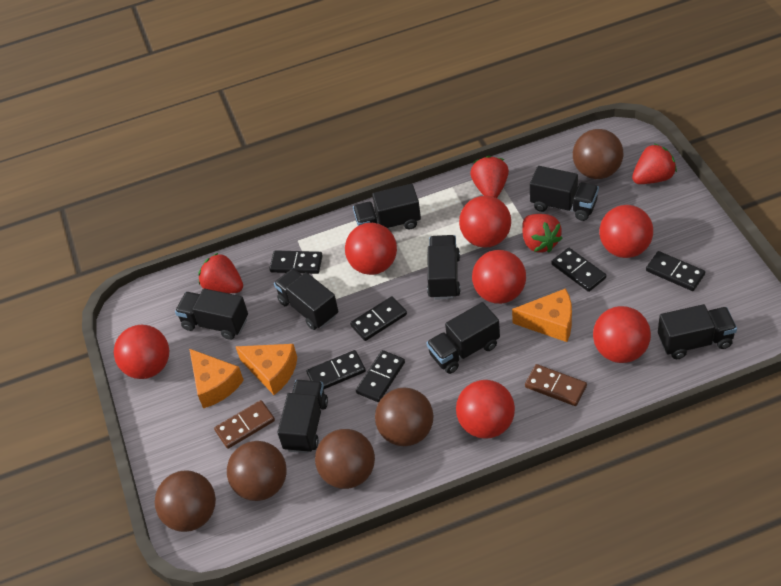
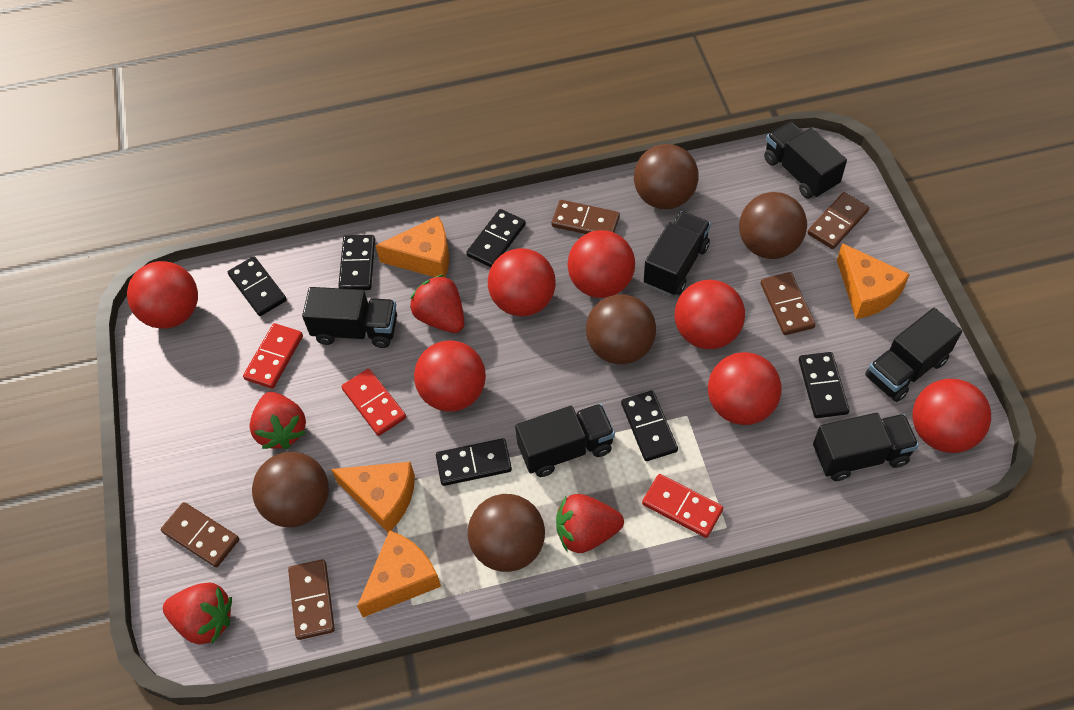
black truck: [175,289,248,340] [274,268,339,330] [277,380,328,453] [353,184,421,230] [427,235,461,300] [427,302,500,374] [530,166,599,221] [658,304,737,359] = 8 -> [302,287,397,348] [515,404,615,477] [644,211,711,296] [764,121,847,199] [813,413,919,481] [865,308,962,402] = 6
brown domino: [214,400,275,449] [525,364,587,406] = 2 -> [161,502,239,567] [288,559,335,640] [551,200,620,234] [761,272,816,335] [807,192,869,249] = 5
orange cheese: [189,349,244,409] [235,344,297,395] [512,288,572,342] = 3 -> [331,462,415,533] [357,530,441,617] [376,216,449,277] [837,243,910,319] = 4
red domino: none = 0 -> [243,323,303,389] [341,369,406,436] [642,474,723,538] = 3

